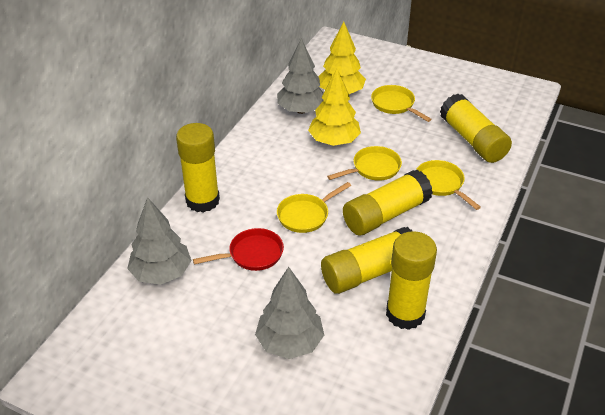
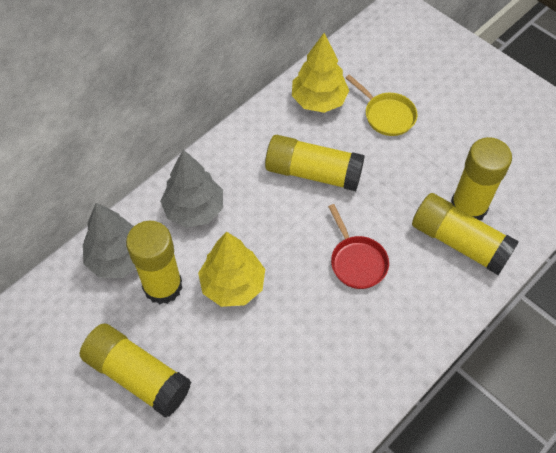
grey tree: [127,197,192,285] [255,267,324,359] [277,38,323,114] = 3 -> [83,203,136,278] [160,150,223,228] = 2
yellow pan: [277,182,351,233] [327,146,402,181] [371,85,432,122] [416,160,481,210] = 4 -> [346,74,418,136] = 1

